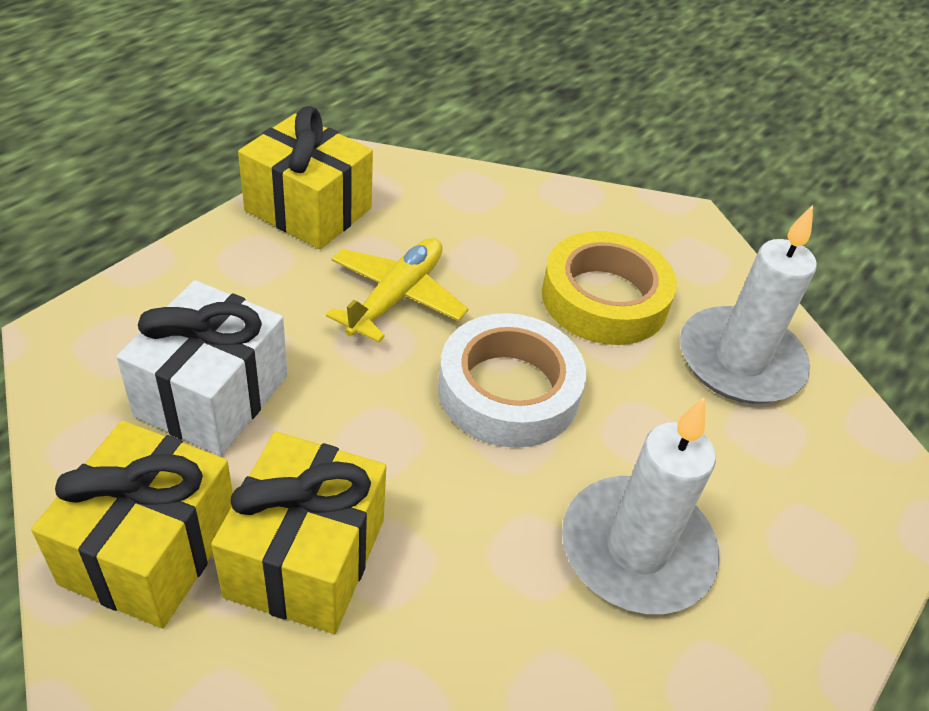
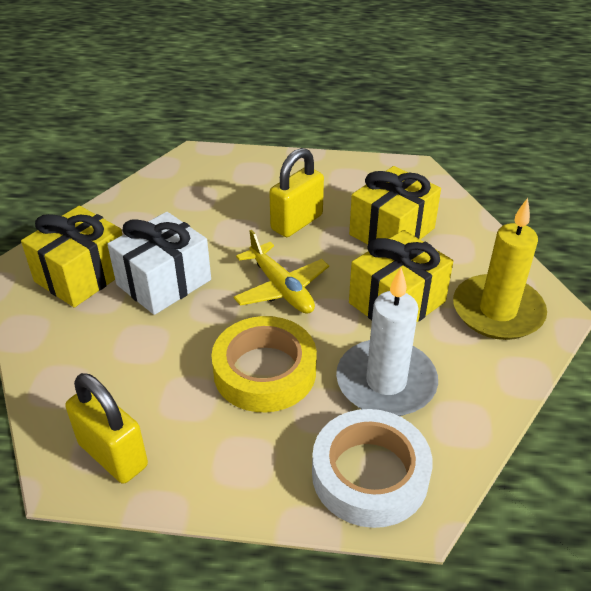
white candle: [562,397,720,614] [680,205,817,404] = 2 -> [336,268,438,416] = 1
yellow candle: none = 0 -> [453,198,547,340] = 1
yellow padlock: none = 0 -> [65,373,148,484] [269,148,324,237] = 2

